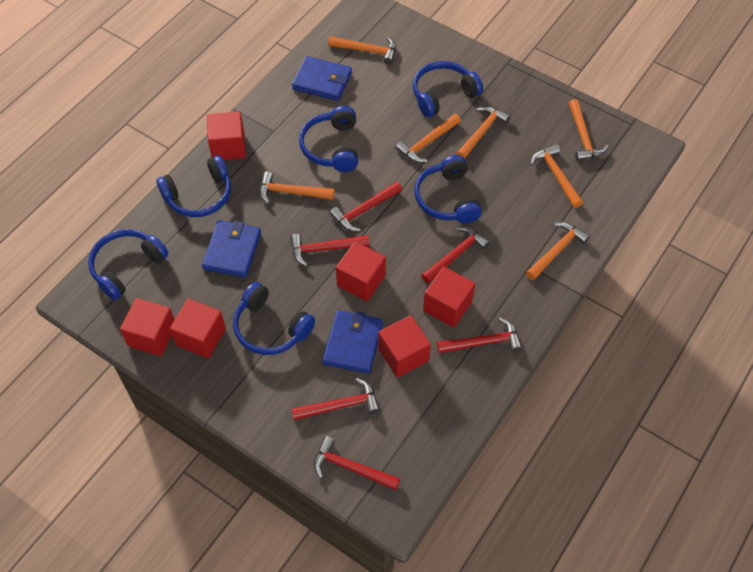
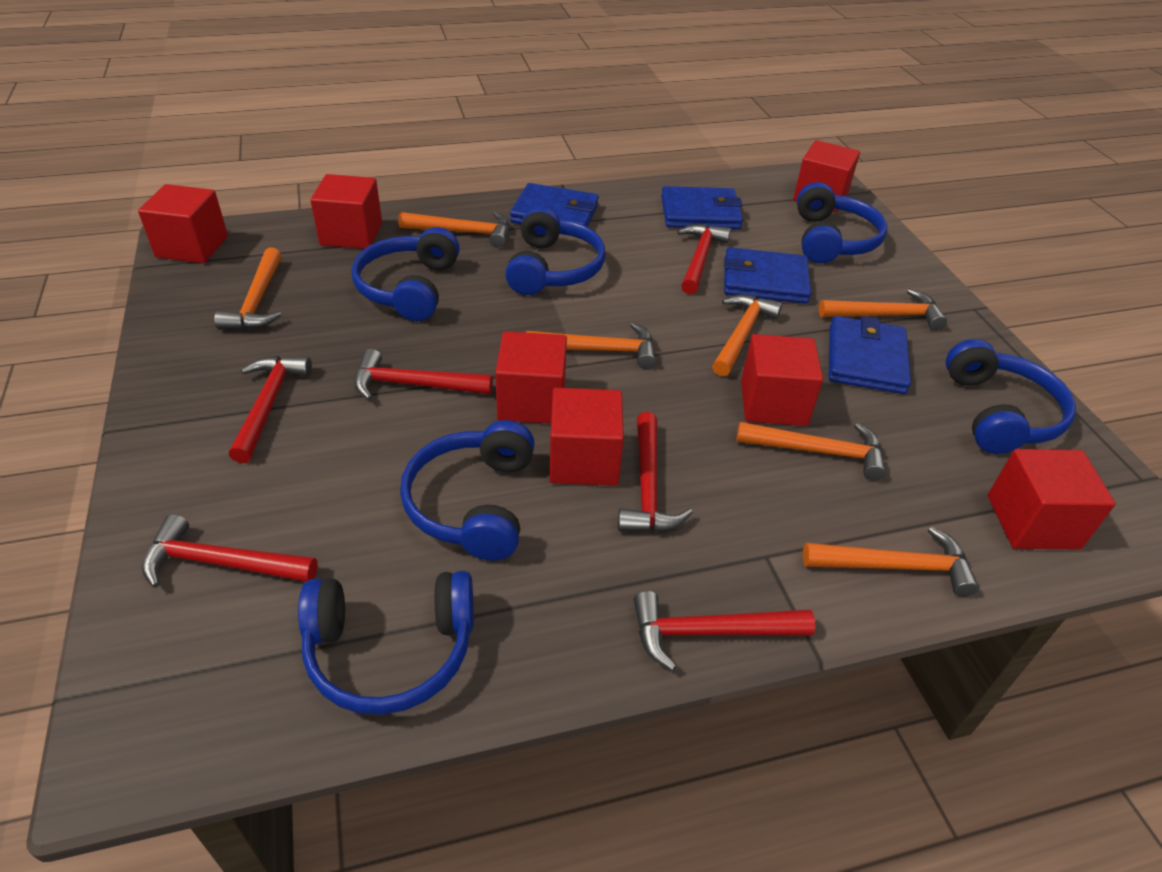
blue wallet: [202,220,261,277] [292,56,352,101] [323,310,383,374] = 3 -> [510,183,599,227] [661,186,743,230] [724,247,811,304] [829,316,911,394] = 4
red cube: [120,298,175,356] [170,299,226,359] [207,111,246,160] [336,241,386,301] [378,315,431,378] [423,266,475,328] = 6 -> [138,184,228,263] [310,174,382,249] [495,331,567,424] [549,388,624,486] [741,334,823,426] [793,140,860,212] [988,449,1116,550] = 7

